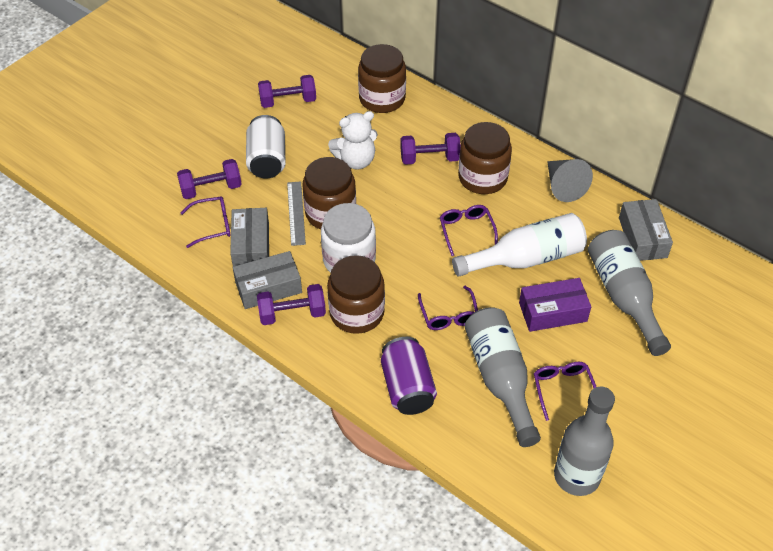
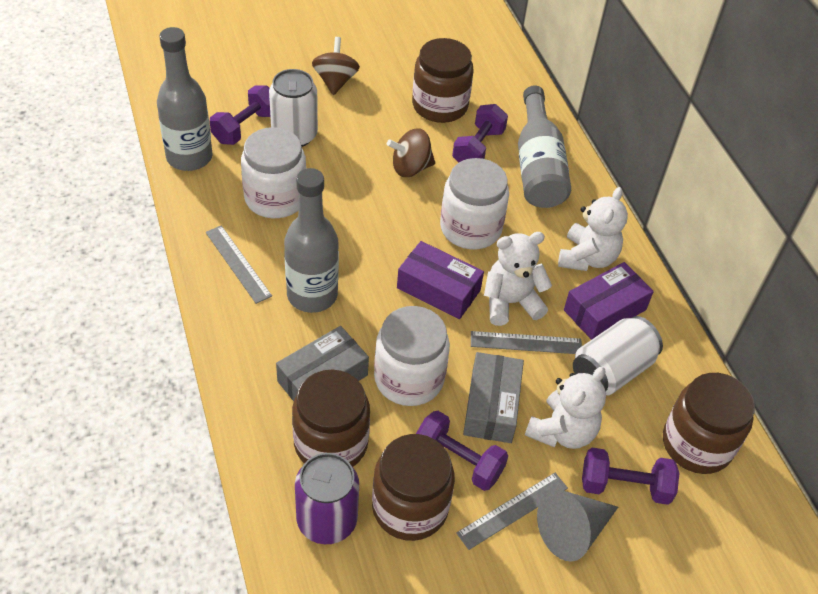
brown spinning top: none = 0 -> [312,37,360,95] [387,128,435,177] = 2
grey box: [230,208,269,267] [233,251,302,309] [619,199,673,261] = 3 -> [276,326,369,401] [463,352,524,443] = 2
grey ruler: [287,181,306,246] = 1 -> [206,225,272,304] [456,473,568,550] [471,331,582,354] = 3
purple box: [519,278,591,332] = 1 -> [397,241,484,319] [564,262,654,340] = 2
purple glasses: [181,196,231,248] [418,286,478,330] [440,205,498,256] [534,362,596,421] = 4 -> none = 0
white bottle: [452,213,587,277] = 1 -> none = 0
white can: [246,115,286,179] = 1 -> [269,69,318,147] [573,316,663,395] = 2
white jar: [321,203,376,273] = 1 -> [241,127,306,218] [374,306,450,406] [440,158,509,249] = 3
white teddy bear: [328,111,378,170] = 1 -> [484,232,552,326] [525,367,606,449] [558,187,628,271] = 3

